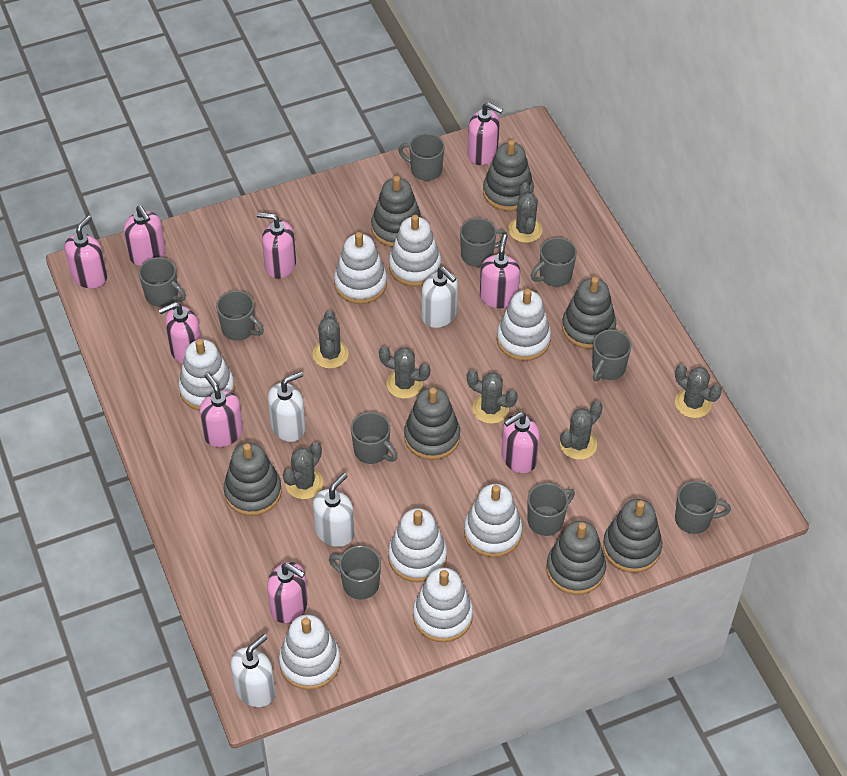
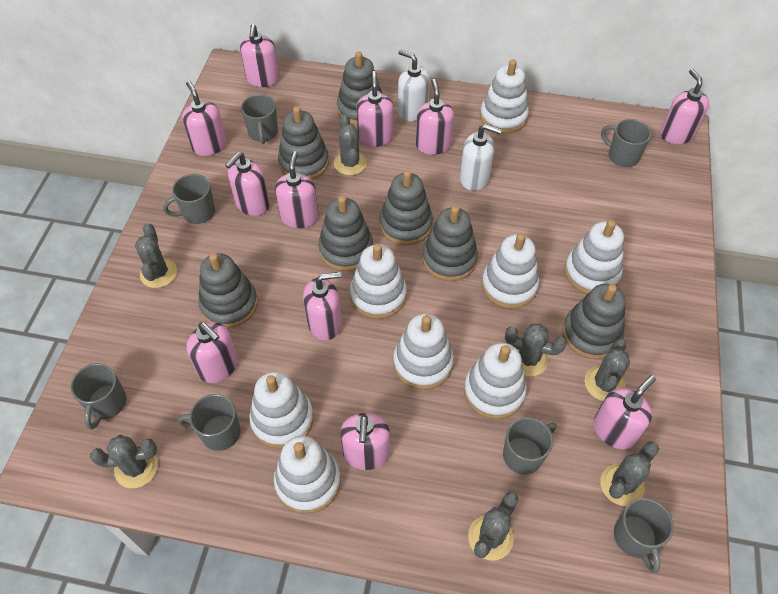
grey mug: [139,257,186,307] [216,290,264,341] [329,545,381,600] [351,412,397,464] [398,133,445,181] [460,218,508,267] [528,483,575,536] [531,237,577,287] [592,329,632,381] [675,481,731,534] = 10 -> [71,363,126,430] [163,174,215,224] [178,394,241,451] [241,94,278,144] [503,417,557,475] [601,119,651,167] [614,498,674,573] = 7
pink soap dispenser: [64,215,107,288] [124,206,166,266] [158,302,201,364] [200,373,243,447] [257,212,296,279] [267,562,308,623] [468,102,503,165] [480,234,520,308] [501,412,540,473] = 9 -> [182,81,227,156] [187,322,238,383] [225,152,270,216] [240,24,280,87] [275,151,319,228] [303,272,342,340] [340,413,390,470] [356,71,394,147] [416,79,454,155] [594,375,656,449] [660,69,709,144] = 11
white soap dispenser: [231,634,276,707] [268,372,306,442] [313,473,355,547] [422,267,458,328] = 4 -> [398,49,430,121] [460,124,502,191] = 2

